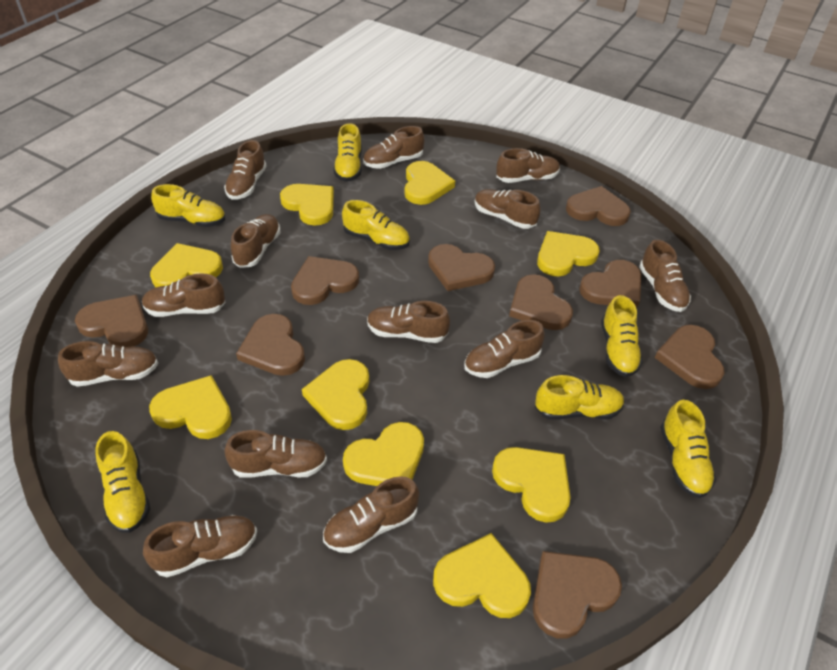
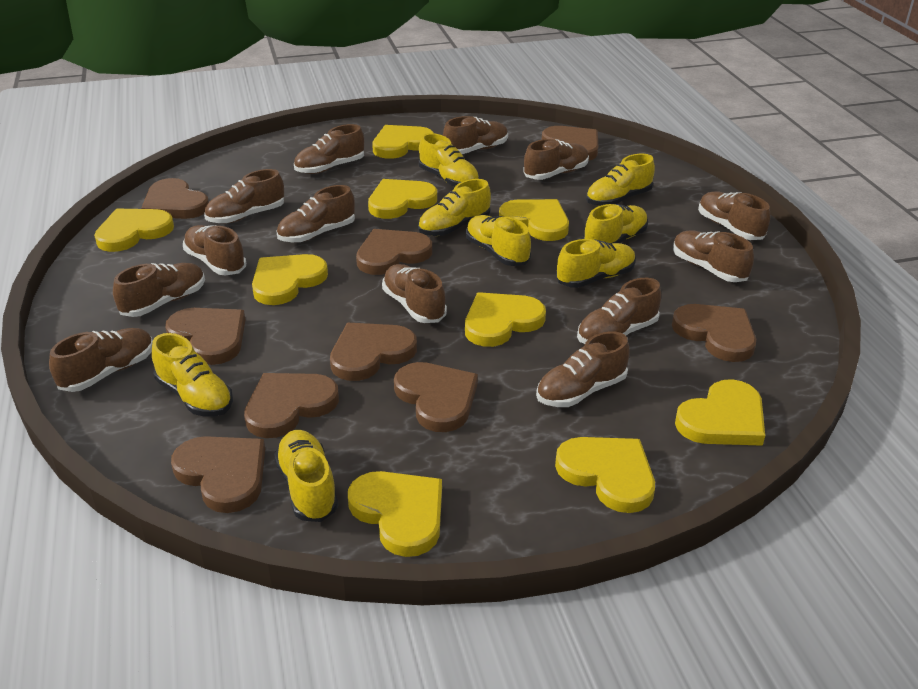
yellow shoe: [95,431,150,533] [151,184,225,227] [333,123,362,182] [342,200,410,250] [535,375,625,420] [601,295,643,377] [660,400,716,498] = 7 -> [152,333,233,417] [274,430,338,522] [418,179,491,236] [419,133,479,187] [466,215,531,266] [556,239,636,288] [583,204,648,243] [586,154,655,206] = 8

